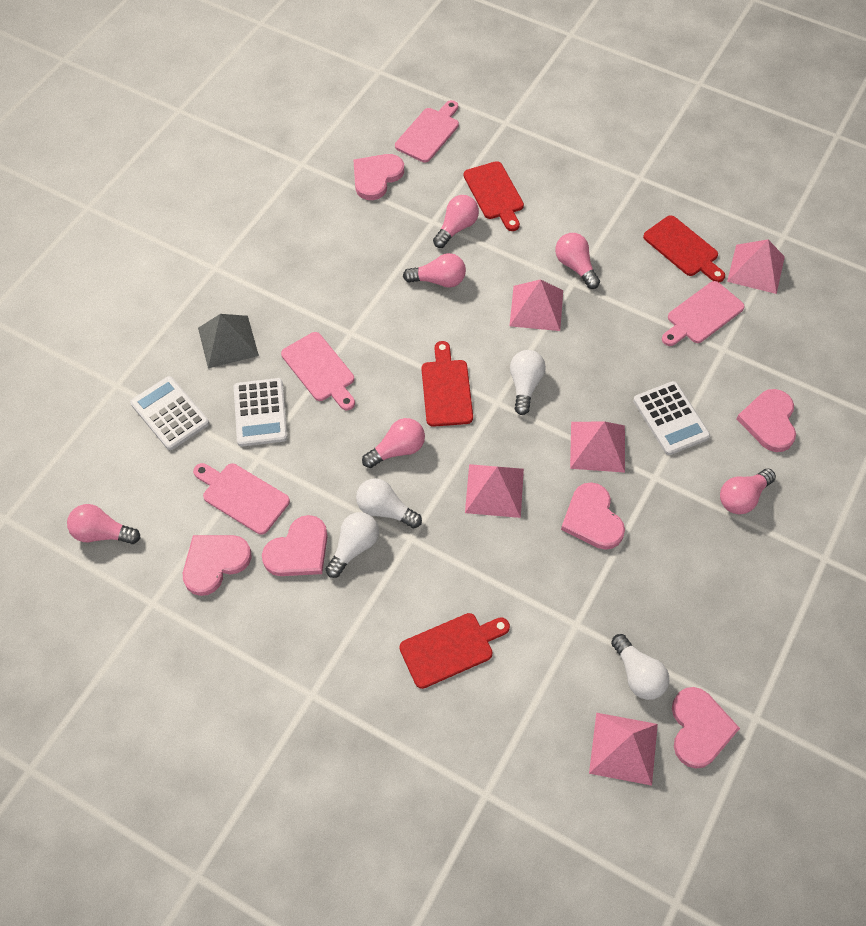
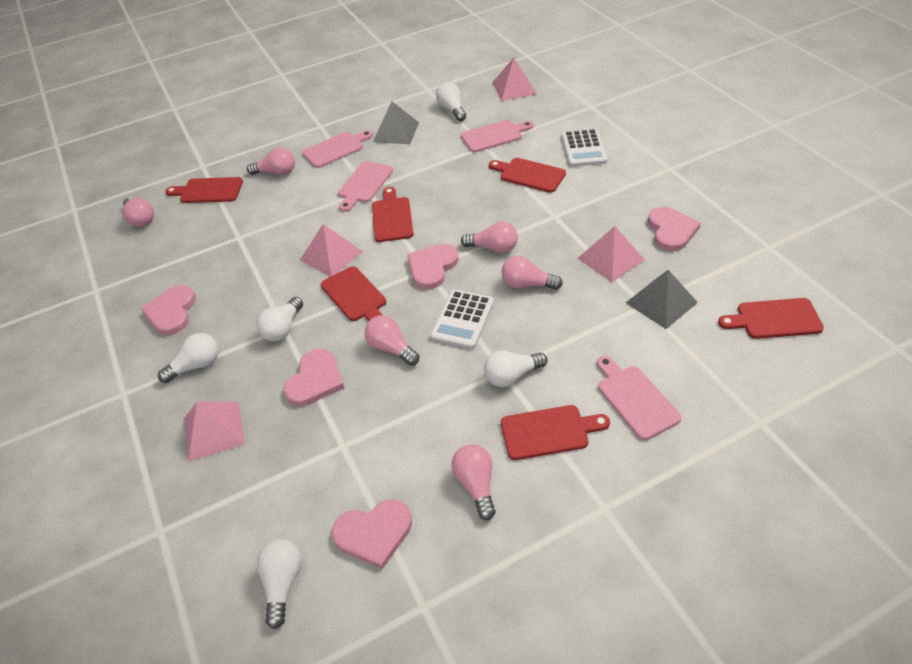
grey pyramid: [198,314,259,369] = 1 -> [373,101,419,144] [626,270,698,329] = 2
pink heart: [183,535,252,596] [262,515,328,576] [353,154,404,200] [561,482,625,550] [672,687,740,769] [737,389,796,452] = 6 -> [141,285,196,335] [284,348,344,406] [332,500,412,569] [407,244,459,289] [648,207,701,251] = 5
pink pyramid: [465,464,524,518] [510,279,563,331] [570,422,625,473] [589,713,658,786] [727,240,785,294] = 5 -> [185,401,245,462] [300,224,363,277] [492,58,537,101] [578,226,645,282] = 4
red cutting board: [399,613,510,689] [422,341,473,427] [463,161,524,231] [643,215,725,282] = 4 -> [165,177,243,203] [321,266,386,321] [372,187,413,242] [489,158,566,193] [501,405,610,460] [718,298,824,339] = 6
white calculator: [130,376,209,450] [234,378,288,447] [633,381,710,455] = 3 -> [430,290,494,349] [562,129,608,167] = 2
white light bulb: [326,512,379,578] [356,478,422,528] [510,350,546,415] [611,634,669,700] = 4 -> [158,333,219,383] [256,297,303,341] [257,539,302,629] [436,82,466,121] [484,350,547,387] = 5

